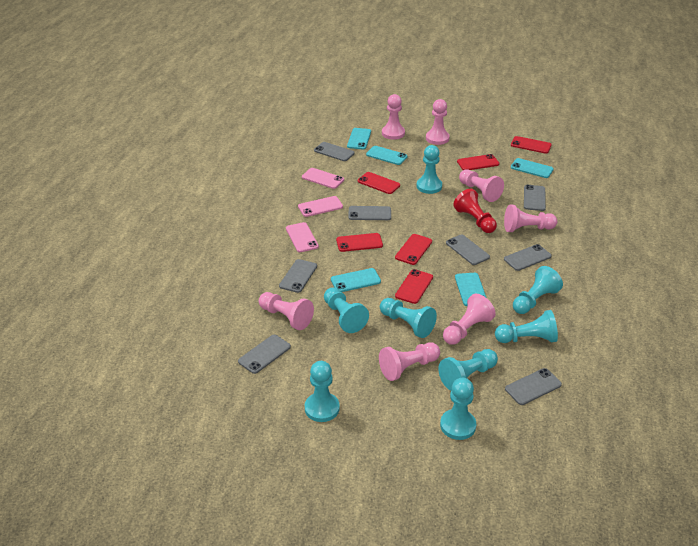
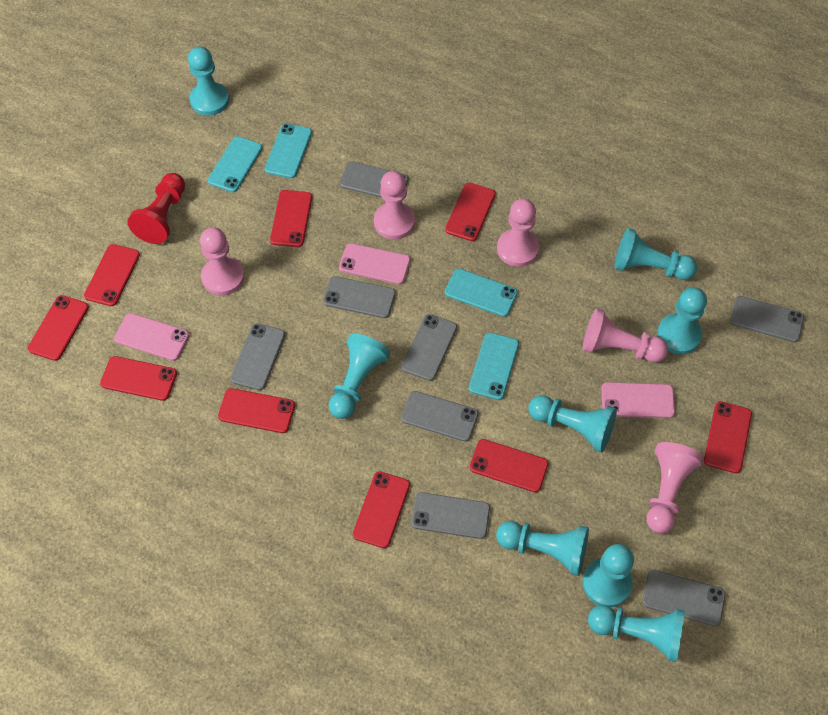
pink pawn: [259,292,314,330] [379,342,440,381] [382,94,405,140] [426,99,450,145] [443,294,496,345] [459,169,504,202] [504,204,557,232] = 7 -> [200,227,244,295] [374,171,415,239] [497,199,539,267] [583,308,668,362] [647,442,703,534] = 5
red phone: [336,233,383,252] [358,172,400,194] [395,234,432,265] [395,269,433,304] [457,154,499,170] [511,136,552,154] = 6 -> [28,295,89,361] [84,244,140,306] [100,356,177,401] [218,388,295,433] [270,190,312,247] [353,471,410,548] [445,183,496,241] [470,439,549,493] [704,401,752,473] = 9
turquoise phone: [331,268,381,292] [347,128,371,150] [366,146,407,165] [455,273,487,306] [511,158,554,178] = 5 -> [208,136,262,192] [265,123,312,178] [445,269,518,317] [469,332,519,400] = 4

